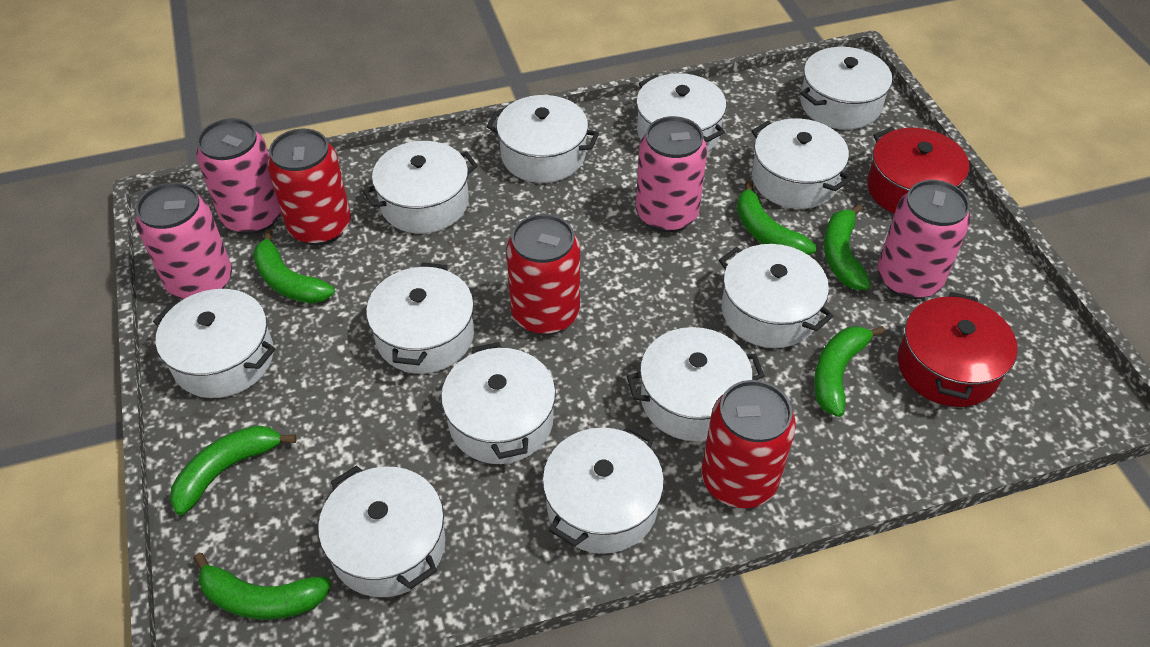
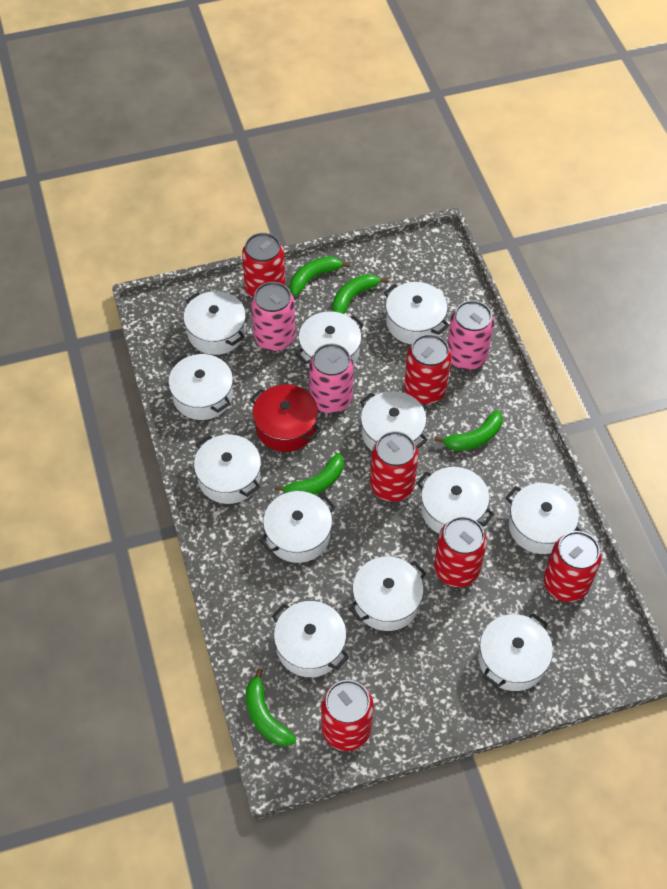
green banana: [170,425,297,515] [193,553,331,620] [253,229,335,304] [737,181,816,255] [814,326,885,417] [824,204,871,290] = 6 -> [246,668,296,746] [275,453,344,495] [290,256,350,296] [332,274,388,314] [434,410,503,451] = 5
pink can: [136,182,232,299] [196,118,281,235] [636,116,707,232] [878,180,971,299] = 4 -> [251,282,295,351] [309,343,354,413] [447,300,494,370] = 3
red can: [267,129,351,245] [506,214,580,335] [701,380,796,508] = 3 -> [242,233,285,298] [321,680,374,751] [370,431,418,502] [404,334,452,404] [434,516,487,587] [544,531,602,602] = 6
red pot: [867,127,969,214] [898,292,1018,407] = 2 -> [250,385,322,452] = 1

